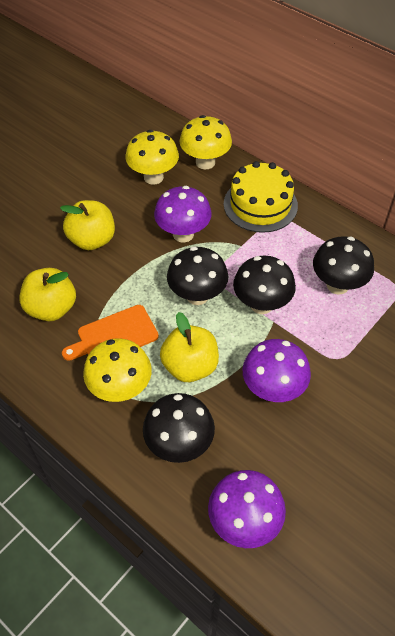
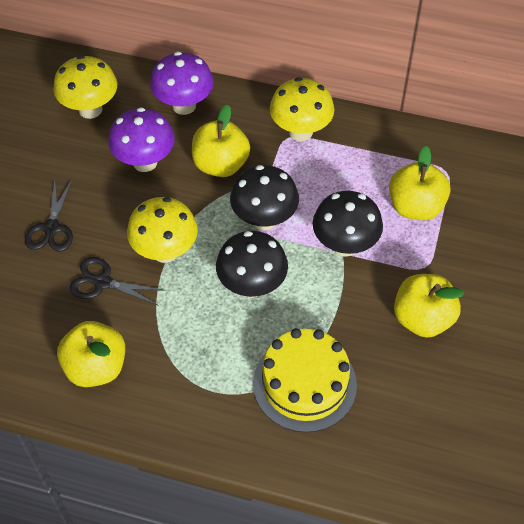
black mushroom: [143,393,215,463] [167,246,228,305] [233,256,296,314] [313,236,374,295] = 4 -> [216,231,288,298] [230,165,299,230] [313,191,383,257] = 3
black scissors: none = 0 -> [25,179,73,251] [70,257,166,306] = 2
orange cutting board: [62,305,159,361] = 1 -> none = 0
purple mushroom: [154,186,212,243] [208,470,286,548] [242,339,311,402] = 3 -> [108,107,175,172] [150,52,214,115] = 2
yellow apple: [19,268,76,321] [60,200,115,250] [160,312,219,382] = 3 -> [57,321,125,387] [192,105,250,177] [389,146,450,220] [394,274,465,338] = 4

